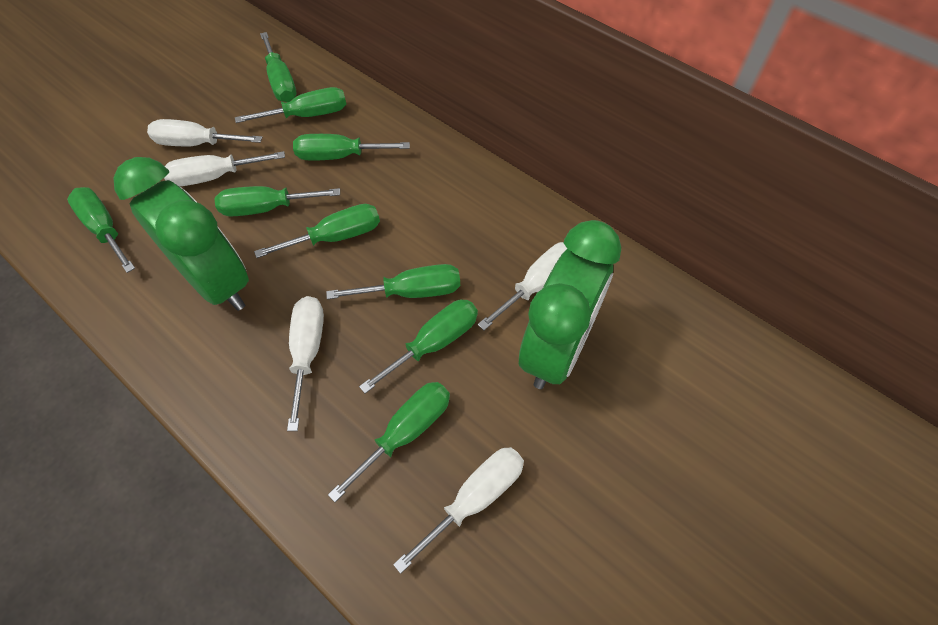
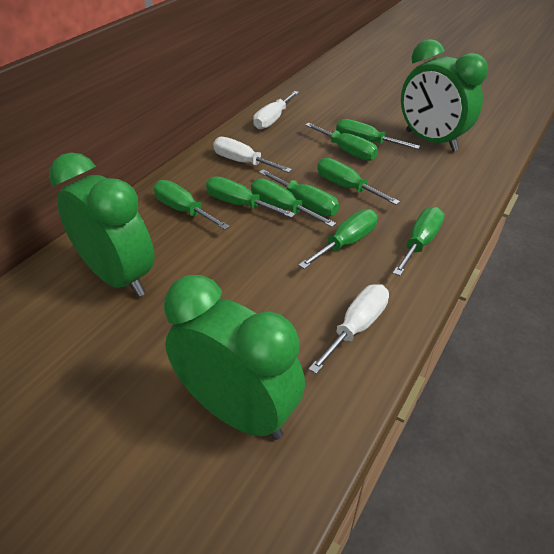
green clock: [114,157,249,311] [519,220,621,389] = 2 -> [49,152,155,297] [164,275,305,440] [401,39,488,152] = 3
white screwdriver: [147,119,262,146] [164,151,285,186] [287,296,324,431] [393,447,524,574] [477,242,567,330] = 5 -> [213,137,292,173] [253,91,299,130] [309,284,389,374] = 3

